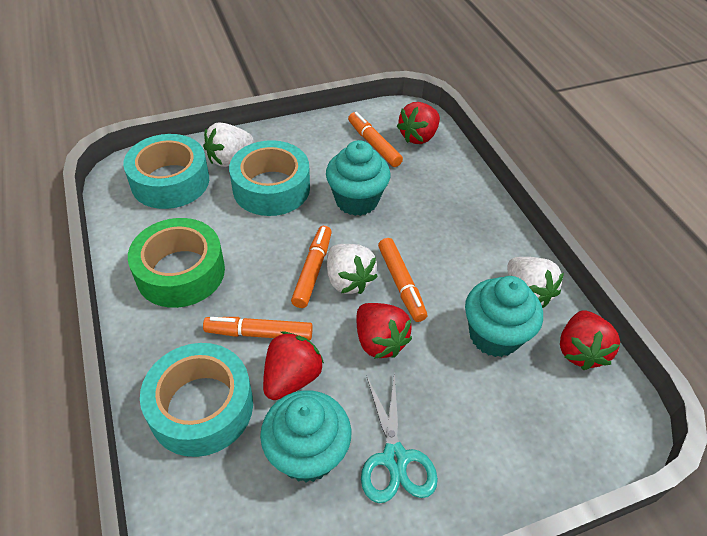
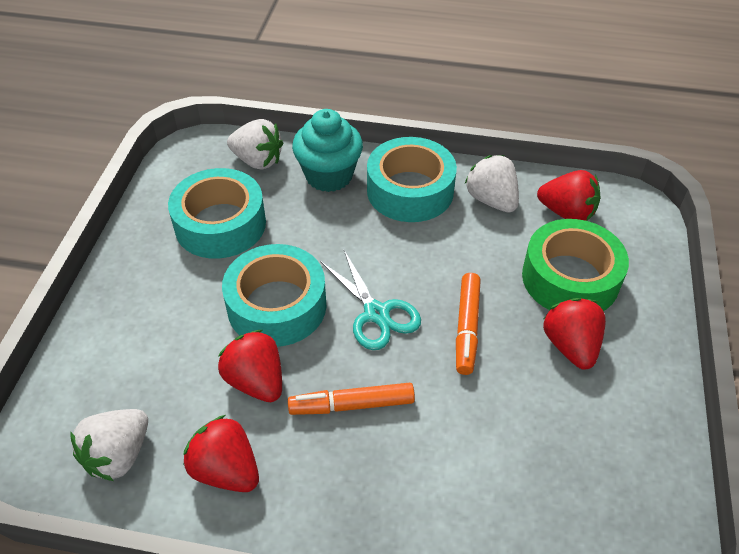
orange marker: [203,317,313,340] [291,226,332,308] [348,112,403,167] [378,238,427,322] = 4 -> [288,383,415,415] [456,273,481,375] = 2
turquoise cupcake: [260,390,351,482] [326,140,390,216] [465,276,543,357] = 3 -> [292,109,363,192] = 1

